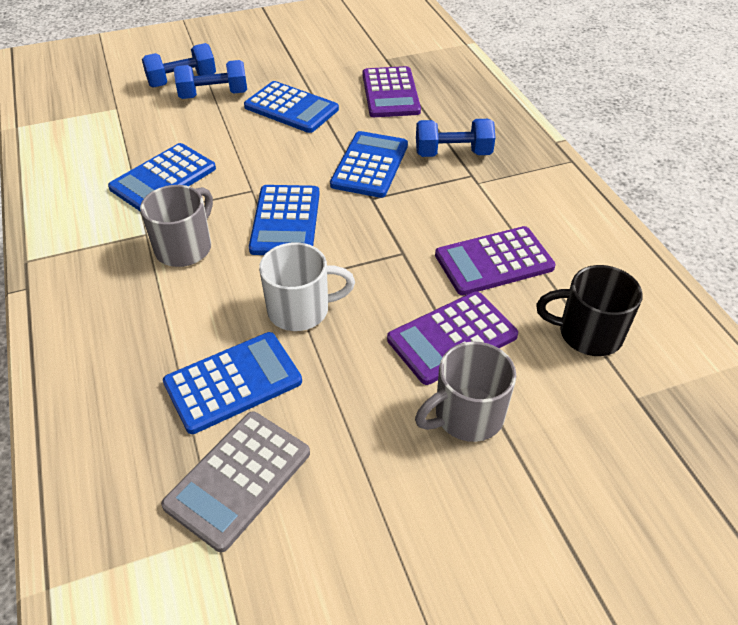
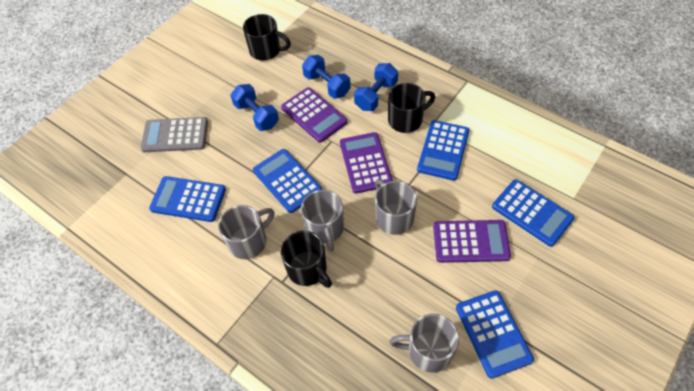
black mug: [536,265,643,356] = 1 -> [243,14,291,60] [281,231,332,288] [388,83,435,133] = 3
grey mug: [140,185,213,267] [415,341,516,442] = 2 -> [218,205,275,259] [301,190,344,252] [375,179,417,235] [389,314,459,373] = 4
white mug: [259,242,355,331] = 1 -> none = 0

